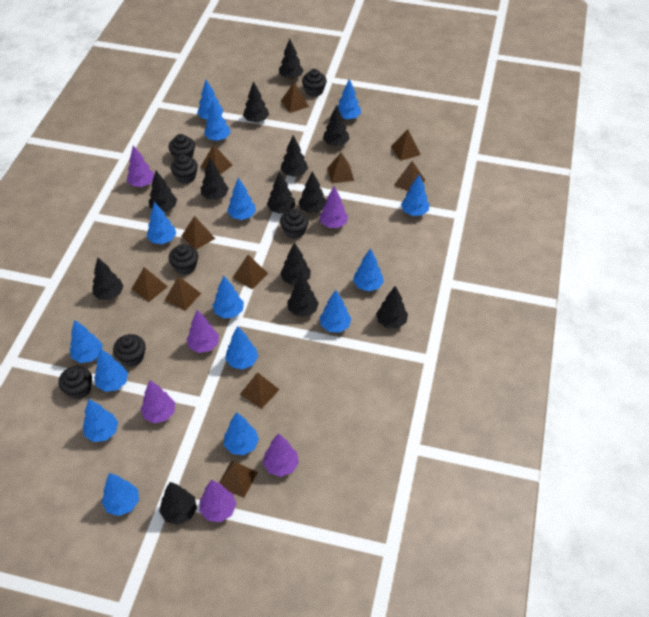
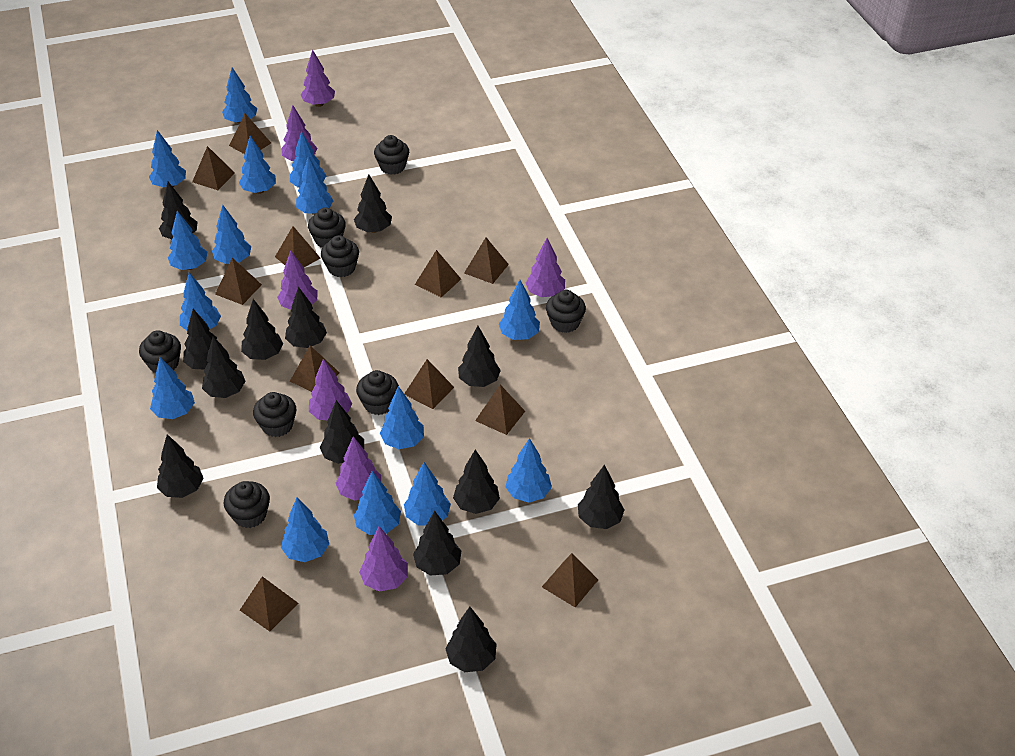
black cupcake: [59,366,92,399] [113,334,146,367] [169,134,195,159] [169,244,198,275] [171,155,198,184] [280,209,309,239] [302,69,327,97] = 7 -> [139,331,181,373] [224,481,270,528] [253,392,296,437] [308,207,346,248] [321,235,359,277] [356,370,399,415] [374,135,409,175] [546,290,586,333] = 8
purple tree: [127,145,154,187] [141,380,175,423] [187,310,219,353] [199,479,236,522] [263,433,299,477] [319,186,348,228] = 6 -> [277,250,318,310] [281,105,318,161] [301,50,335,107] [309,358,352,420] [336,436,381,501] [359,526,408,592] [526,238,565,297] = 7

